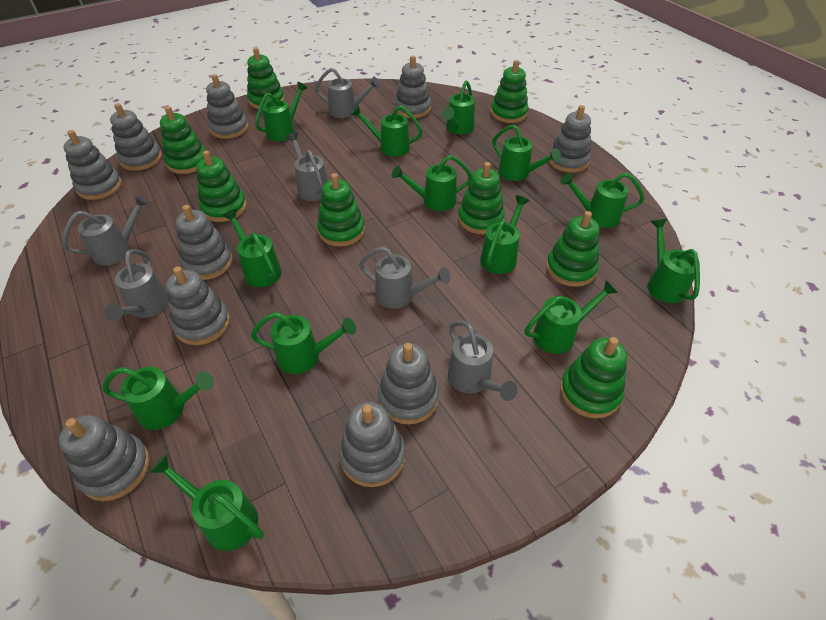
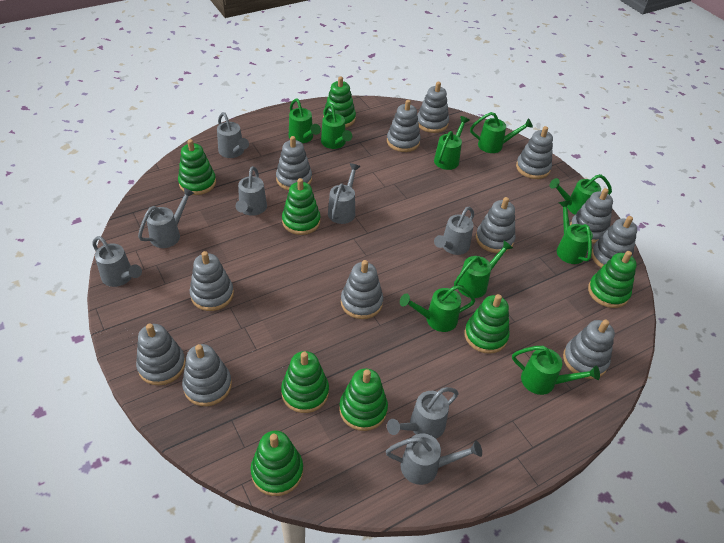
green watering can: [103,367,214,430] [149,454,264,551] [223,209,282,287] [251,312,356,374] [255,82,308,141] [351,105,423,157] [392,155,472,211] [442,80,475,134] [480,195,530,274] [492,125,561,181] [525,280,618,354] [560,172,644,228] [647,219,700,303] = 13 -> [289,99,321,143] [321,104,352,149] [400,285,475,332] [434,116,470,170] [454,240,513,298] [470,112,533,153] [512,346,600,395] [550,174,612,214] [557,201,593,264] = 9
grey stacking toy: [59,415,150,501] [63,130,122,200] [110,103,162,171] [166,266,230,345] [176,205,233,280] [206,74,248,139] [339,402,406,487] [378,343,439,424] [395,56,431,118] [548,105,591,173] = 10 -> [136,323,186,385] [182,344,232,406] [190,251,234,311] [276,136,312,190] [341,260,383,319] [387,100,421,152] [417,82,449,133] [476,197,515,253] [516,126,553,179] [563,320,615,379] [570,188,613,243] [591,216,637,268] = 12
grey watering can: [62,194,150,266] [104,249,169,321] [286,132,328,201] [315,68,380,118] [359,246,451,309] [448,321,518,401] = 6 -> [92,236,142,287] [138,188,194,248] [217,112,249,158] [236,166,267,216] [328,163,361,224] [386,433,482,485] [387,387,459,439] [434,207,474,255] = 8

